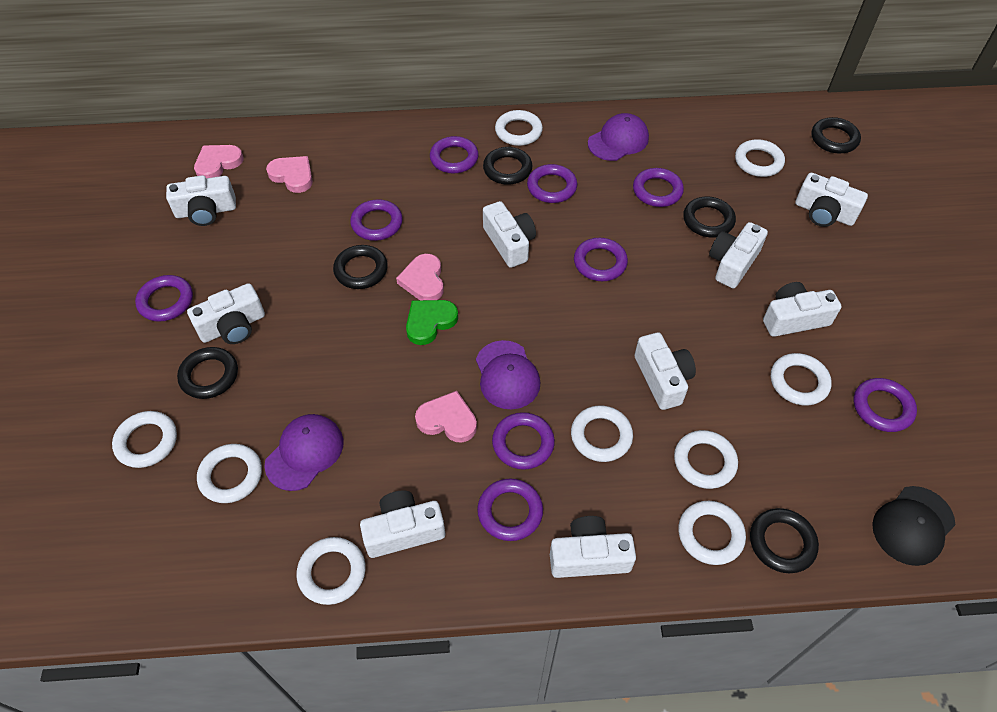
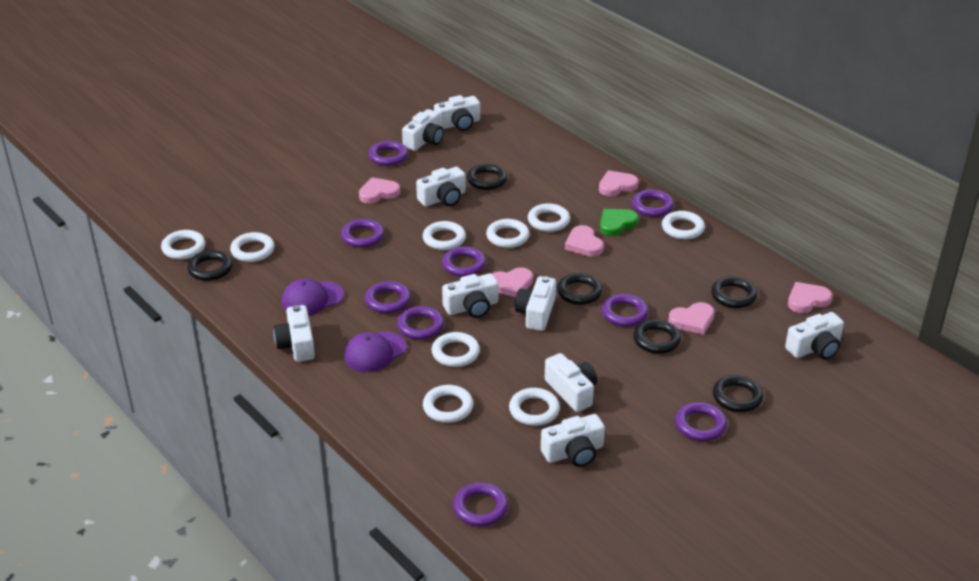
black cap: [872,486,955,566] = 1 -> none = 0
pink heart: [194,145,243,178] [266,156,313,193] [396,254,444,300] [415,391,477,443] = 4 -> [359,177,400,204] [492,267,533,297] [565,225,604,257] [599,170,639,196] [668,302,714,335] [788,282,832,313] = 6
purple cap: [264,414,344,491] [476,340,540,410] [588,113,649,161] = 3 -> [282,279,344,315] [344,331,407,372] = 2

